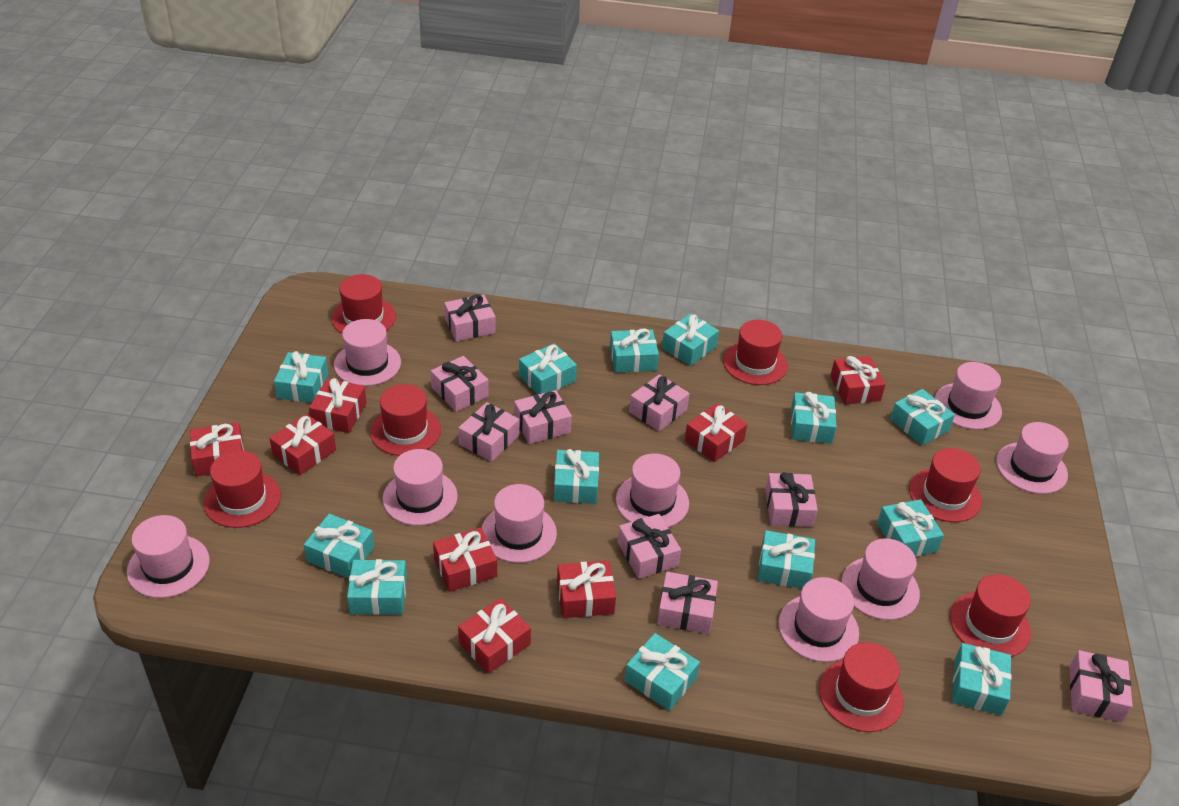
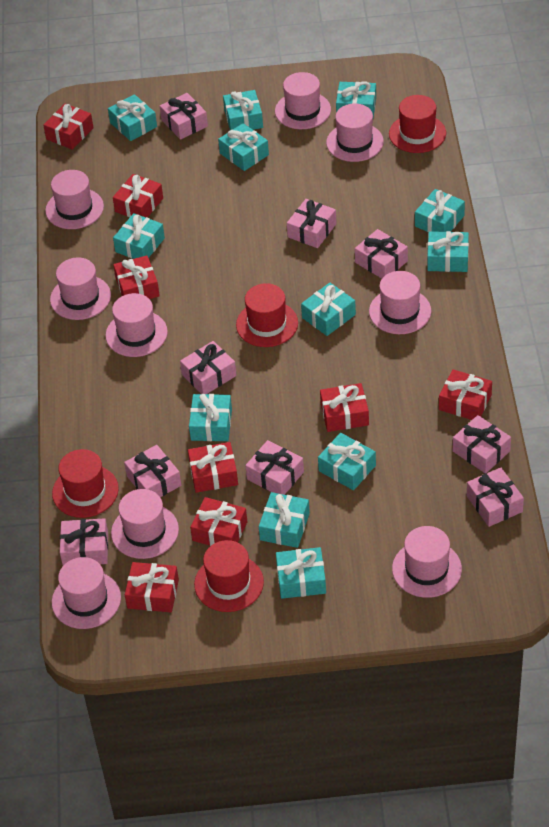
red hat: [203,450,281,528] [331,274,396,333] [370,384,441,456] [723,320,788,385] [819,642,904,732] [909,448,982,522] [950,574,1031,657] = 7 -> [52,449,119,518] [194,540,264,612] [236,283,298,347] [389,95,446,153] = 4
turquoise gift: [274,351,328,403] [304,514,374,579] [347,559,407,615] [519,343,577,394] [554,449,599,504] [610,328,659,373] [625,633,700,711] [662,314,719,366] [758,530,815,589] [791,392,837,444] [877,499,944,557] [890,389,955,445] [952,643,1011,715] = 13 -> [108,94,157,141] [113,213,165,259] [189,394,232,441] [218,123,269,171] [223,90,263,130] [259,492,310,548] [276,547,326,599] [301,283,356,336] [318,433,376,490] [336,82,376,118] [415,189,465,233] [427,231,469,272] = 12

